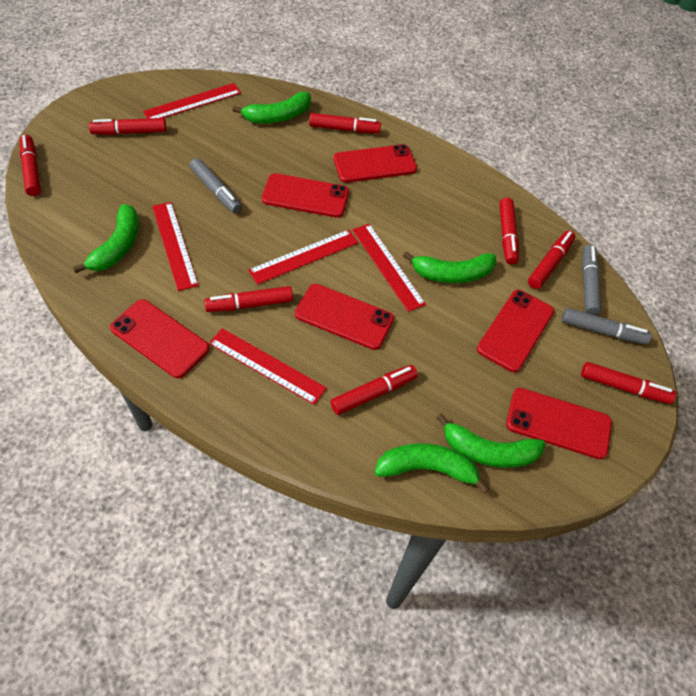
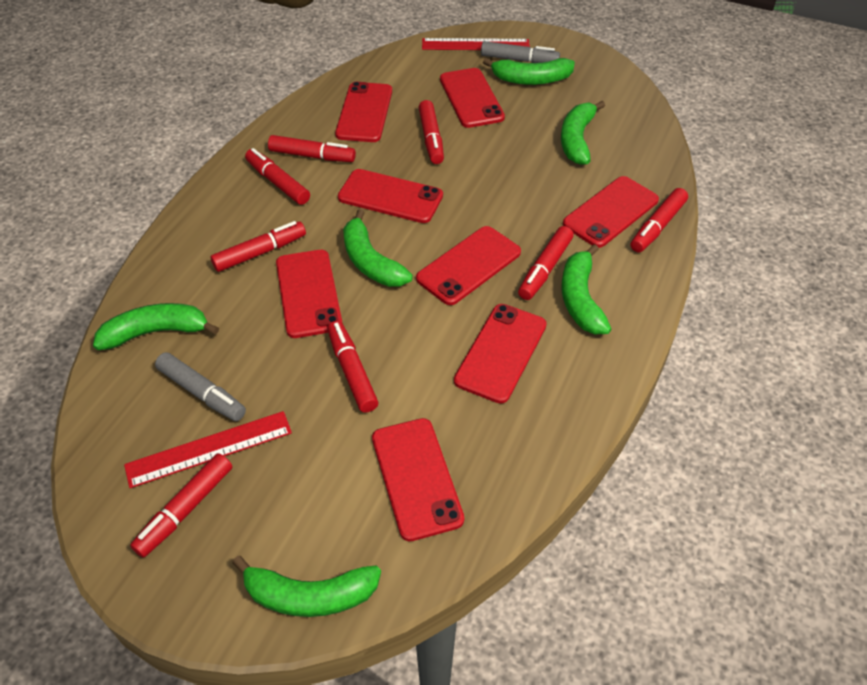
green banana: [73,204,139,273] [232,92,311,123] [374,443,490,494] [403,251,496,283] [436,413,545,468] = 5 -> [93,303,219,350] [232,556,381,617] [343,209,413,287] [483,58,575,85] [561,101,605,165] [561,244,611,334] = 6
grey marker: [190,158,242,214] [562,308,652,345] [582,244,601,315] = 3 -> [155,352,246,421] [481,41,560,63] = 2
red phone: [110,299,210,378] [262,173,349,218] [295,284,394,350] [333,144,417,183] [477,290,554,372] [506,388,612,459] = 6 -> [276,250,343,338] [335,82,392,142] [338,169,443,223] [372,418,464,541] [416,226,521,305] [440,68,505,128] [454,304,547,404] [563,176,659,248] = 8
red ruler: [143,83,241,118] [152,202,199,291] [209,328,327,405] [248,230,359,285] [353,224,426,312] = 5 -> [124,411,292,488] [422,38,530,50] = 2

